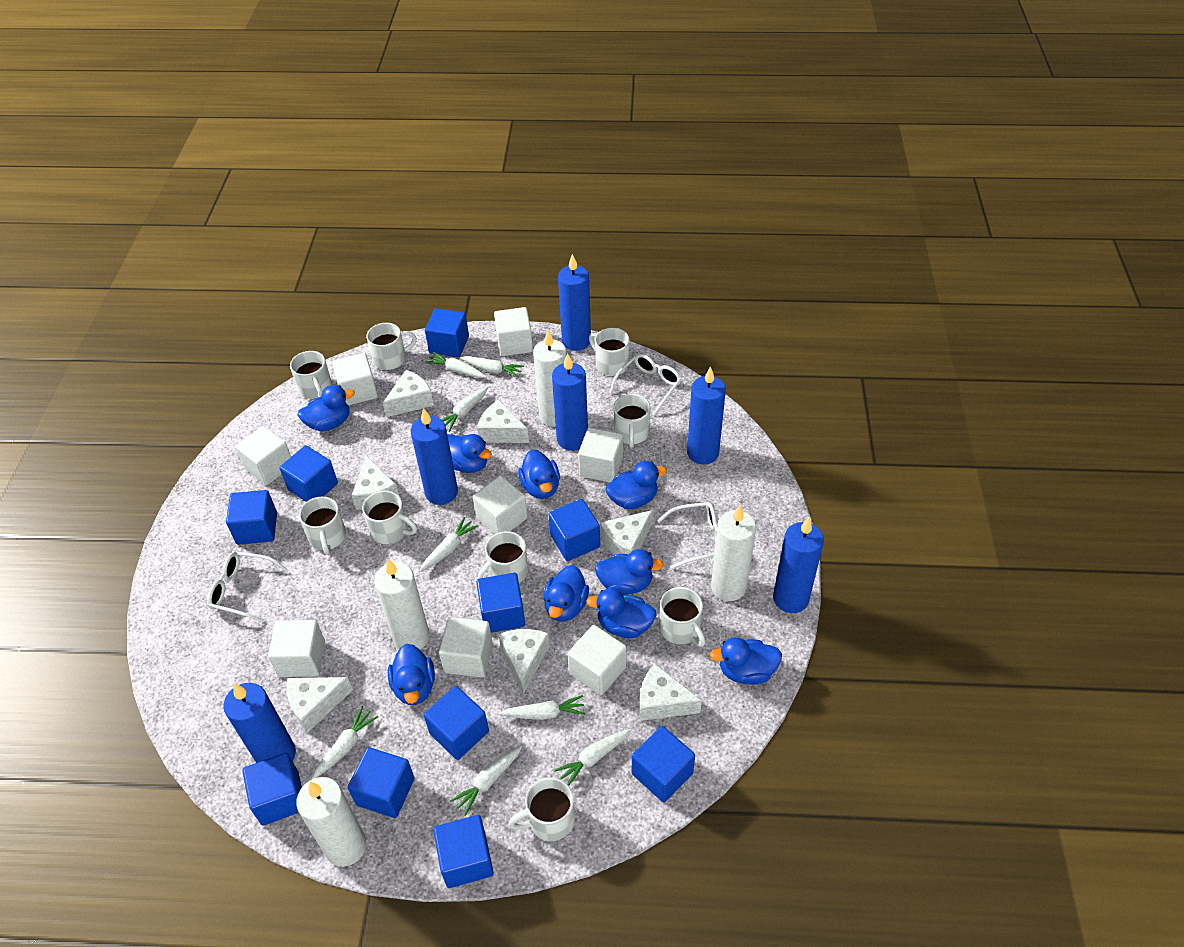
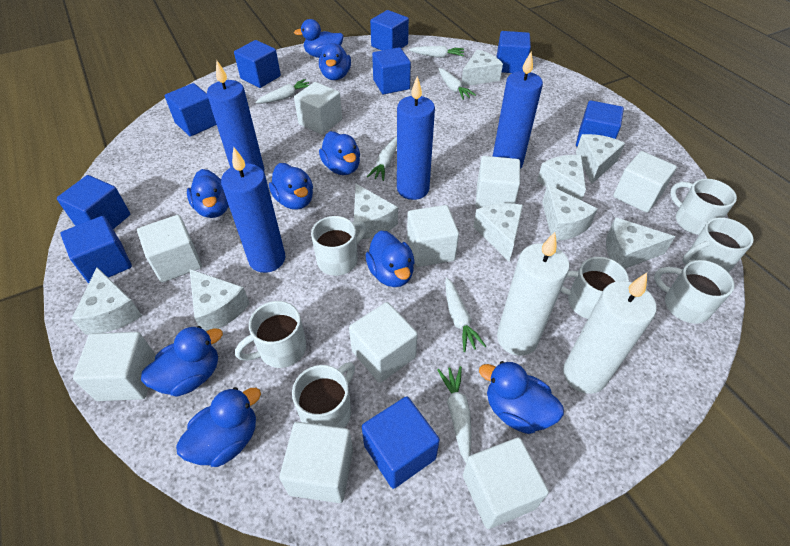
blue candle: [223,683,296,763] [411,408,458,505] [552,353,588,451] [558,254,591,351] [687,366,726,465] [773,517,824,613] = 6 -> [207,60,264,171] [221,147,285,273] [397,76,435,200] [492,51,543,169] = 4
blue cube: [226,490,277,545] [242,753,302,826] [279,445,338,502] [348,747,415,818] [424,686,489,760] [425,308,469,357] [433,815,494,888] [477,573,525,633] [548,499,600,561] [632,726,695,803] = 10 -> [57,175,130,229] [60,216,132,284] [165,83,217,137] [234,40,281,88] [362,396,440,489] [370,10,409,51] [372,47,411,94] [496,31,531,73] [576,100,624,147] = 9
white candle: [296,777,366,867] [374,559,430,649] [533,330,567,427] [711,505,756,601] = 4 -> [497,232,570,356] [563,273,656,394] = 2
white carrot: [311,706,378,779] [419,517,478,572] [425,352,486,378] [442,387,488,432] [450,745,522,816] [460,356,524,377] [499,695,585,720] [554,729,631,786] = 8 -> [255,79,309,103] [367,137,397,181] [409,46,464,58] [437,366,471,463] [438,68,476,100] [445,278,486,352] = 6
white cheese: [286,677,353,733] [352,455,399,510] [383,370,434,417] [477,400,529,443] [498,629,550,694] [600,510,653,555] [639,664,702,721] = 7 -> [72,267,142,335] [190,269,250,331] [354,184,398,239] [462,49,503,87] [473,203,523,262] [537,155,586,201] [542,185,598,241] [576,134,625,184] [606,217,675,269] = 9
white cube: [235,426,291,485] [268,620,325,677] [332,353,378,406] [439,617,493,677] [473,476,528,534] [494,307,533,356] [568,625,626,695] [578,427,623,482] = 8 -> [73,332,156,401] [137,215,202,283] [279,422,353,503] [294,82,342,135] [349,302,418,383] [407,205,459,267] [463,437,549,529] [476,156,520,208] [613,151,677,213] = 9
white glasses: [207,552,289,622] [609,354,682,416] [657,502,718,569] = 3 -> none = 0
white mug: [290,351,332,399] [299,497,346,555] [362,491,417,544] [366,323,417,370] [477,531,528,583] [508,777,575,841] [589,328,630,376] [613,394,650,448] [660,587,706,647] = 9 -> [235,301,306,368] [292,362,355,428] [311,216,366,276] [560,257,629,319] [654,260,735,324] [670,179,737,235] [683,217,754,273] = 7

